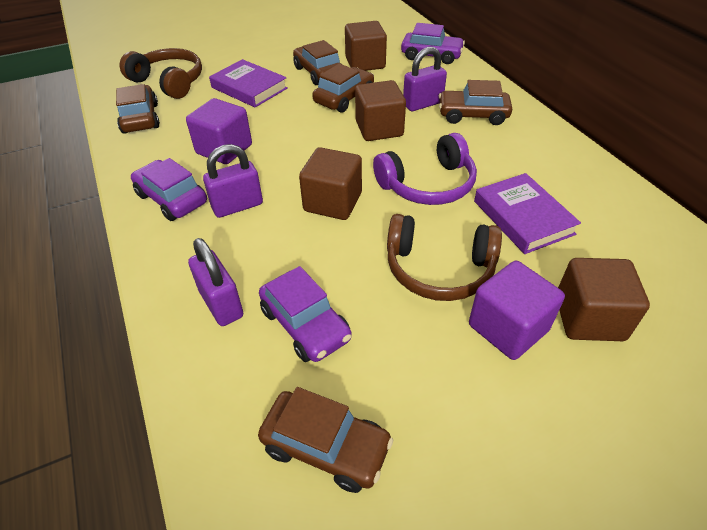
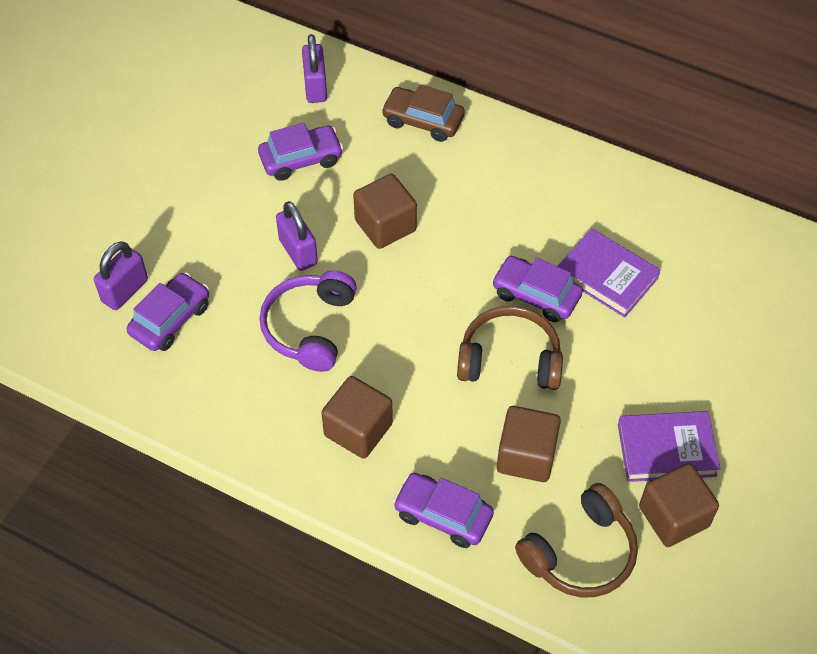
brown car: [116,84,160,134] [258,387,393,493] [293,40,341,85] [312,64,374,113] [439,80,512,125] = 5 -> [381,84,465,142] = 1
purple car: [131,158,207,221] [259,266,352,362] [401,23,465,64] = 3 -> [127,272,209,351] [258,123,343,181] [393,473,494,548] [492,256,583,322] = 4
purple cube: [186,98,252,164] [469,261,565,360] = 2 -> none = 0

